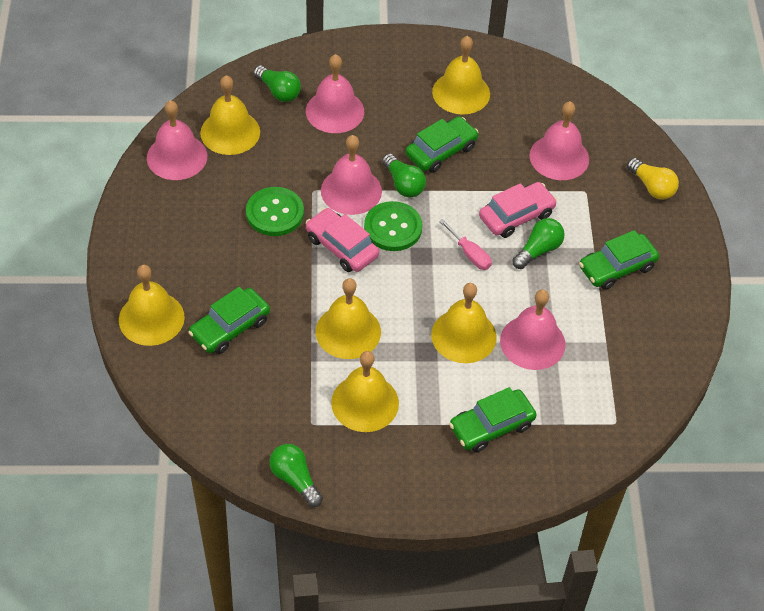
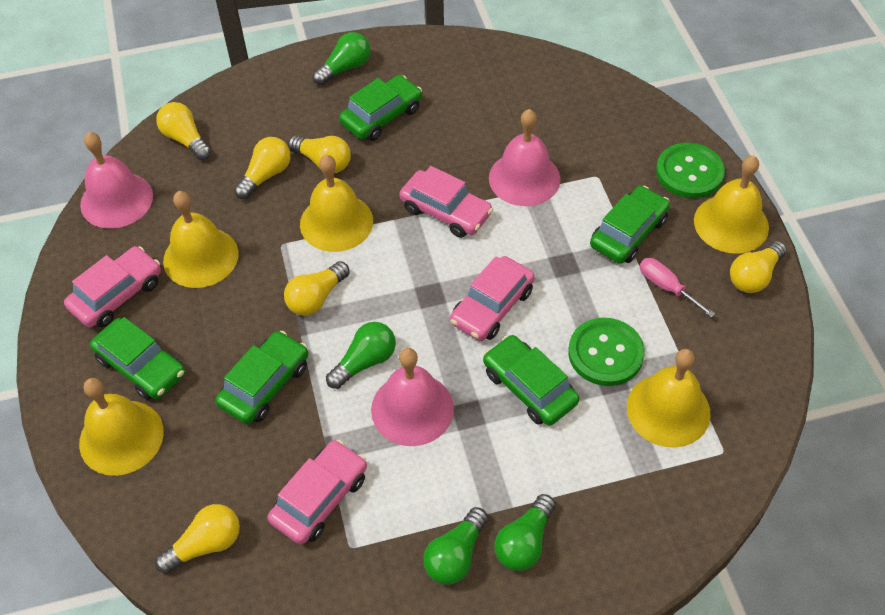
green car: [188,287,270,354] [405,116,479,173] [449,387,537,452] [579,230,659,290] = 4 -> [90,317,185,400] [215,331,308,424] [339,75,422,141] [483,335,579,426] [590,186,670,263] = 5
pink bell: [147,100,207,180] [306,54,364,133] [321,135,382,215] [500,289,566,370] [529,101,589,180] = 5 -> [80,132,153,229] [371,348,454,446] [489,109,560,206] = 3
pink car: [306,208,379,272] [479,182,557,238] = 2 -> [64,246,161,328] [268,440,367,545] [400,166,493,238] [450,256,535,341] = 4
yellow bell: [119,265,185,346] [200,75,260,155] [316,278,381,359] [331,351,399,432] [431,283,497,363] [432,36,490,115] = 6 -> [79,378,164,476] [163,191,239,288] [300,155,373,252] [627,349,710,448] [694,155,769,254] = 5
yellow light bulb: [627,158,679,200] = 1 -> [155,504,240,574] [156,102,211,160] [234,137,291,199] [284,261,350,316] [288,135,351,173] [730,241,787,293] = 6

